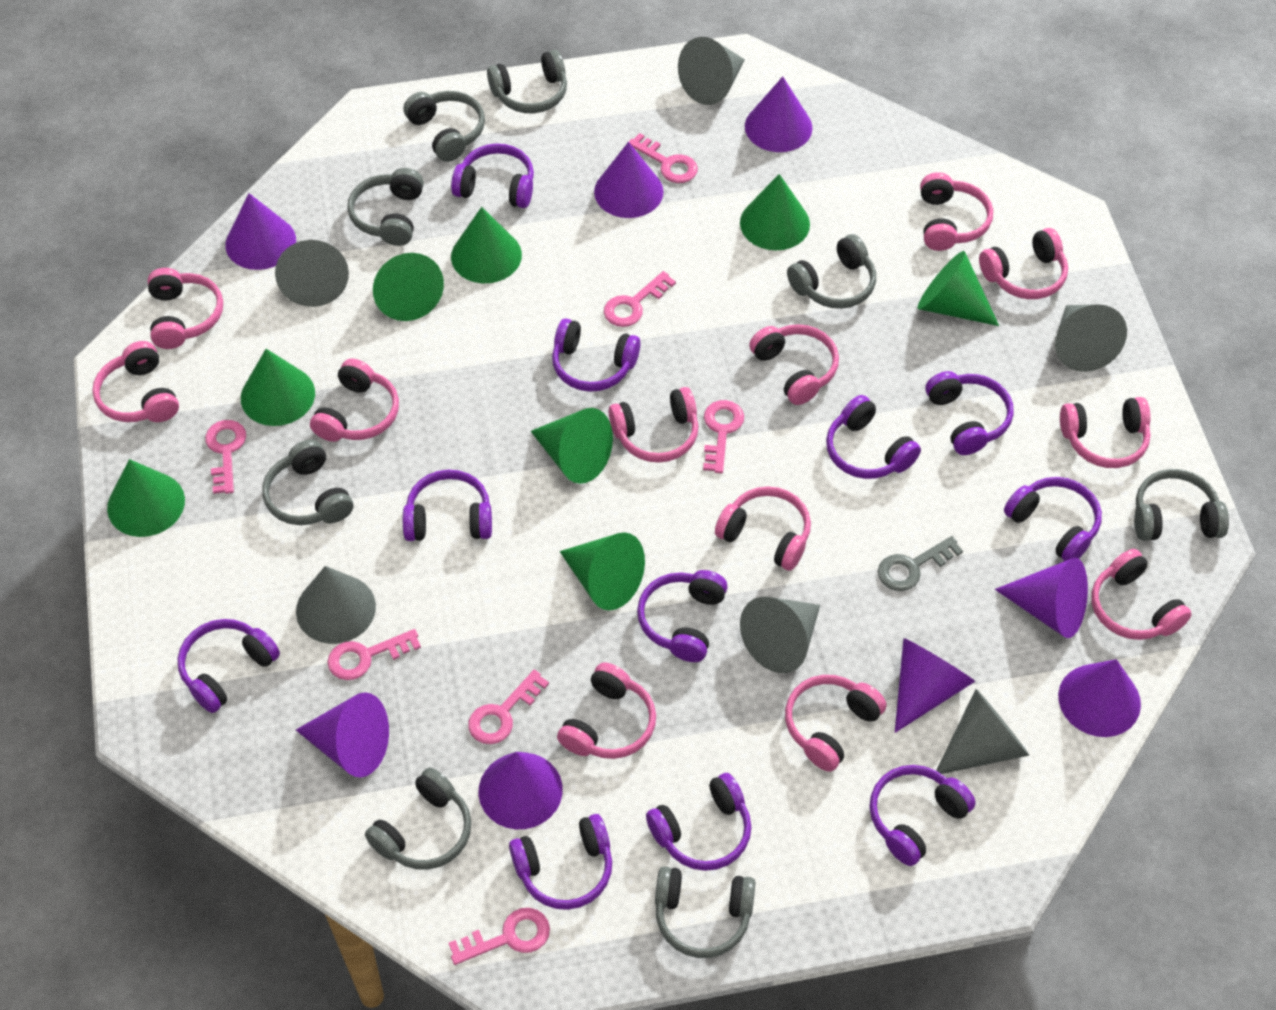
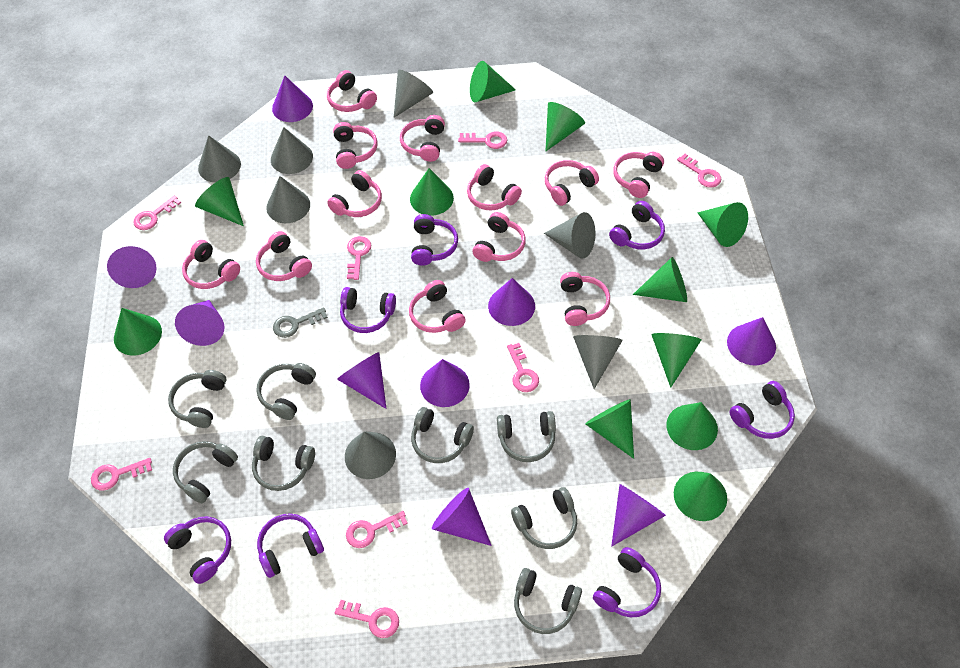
green cone: [107,459,185,537] [241,349,315,426] [373,253,444,321] [451,207,522,283] [531,408,613,484] [560,532,645,611] [740,174,810,250] [918,251,999,326] = 8 -> [114,308,162,356] [195,177,244,226] [410,168,454,216] [470,61,516,102] [545,102,585,152] [585,399,634,459] [633,257,687,302] [651,333,701,388] [666,402,718,450] [674,472,727,521] [697,202,748,247] = 11
grey cone: [275,240,349,307] [296,566,376,644] [678,37,745,105] [740,597,820,673] [936,689,1030,774] [1055,304,1127,372] = 6 -> [198,135,241,182] [266,176,310,223] [271,127,313,174] [345,431,396,479] [394,70,433,118] [544,212,595,259] [573,335,623,389] = 7
pink key: [205,420,246,494] [327,629,421,680] [449,908,550,965] [468,670,549,744] [604,271,676,327] [629,133,698,183] [703,400,744,473] = 7 -> [91,458,152,491] [133,196,181,230] [335,600,399,638] [346,511,408,548] [347,236,371,280] [458,132,507,149] [507,343,539,392] [677,154,721,187] = 8
purple cone: [225,193,296,270] [296,692,389,778] [479,752,563,829] [594,142,664,218] [745,77,812,152] [895,638,975,733] [995,558,1088,638] [1058,659,1141,737] = 8 -> [107,246,157,288] [175,300,224,346] [272,76,313,122] [337,352,387,409] [420,359,470,407] [432,488,492,546] [488,278,535,326] [611,484,666,547] [727,317,776,365] = 9
purple headphones: [178,619,280,713] [403,470,492,541] [451,144,534,208] [509,814,612,910] [552,318,640,392] [637,570,728,662] [646,773,752,871] [826,395,921,479] [870,765,976,866] [925,371,1013,455] [1004,477,1102,561] = 11 -> [164,516,231,584] [257,513,324,578] [340,287,396,333] [411,214,458,266] [593,547,661,617] [609,201,665,250] [730,381,795,439] = 7

